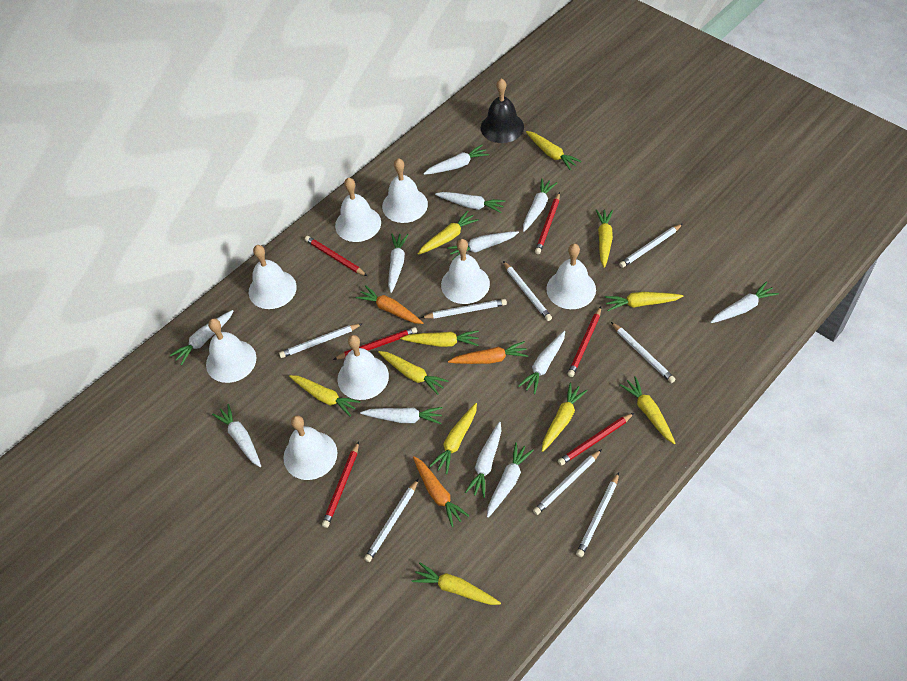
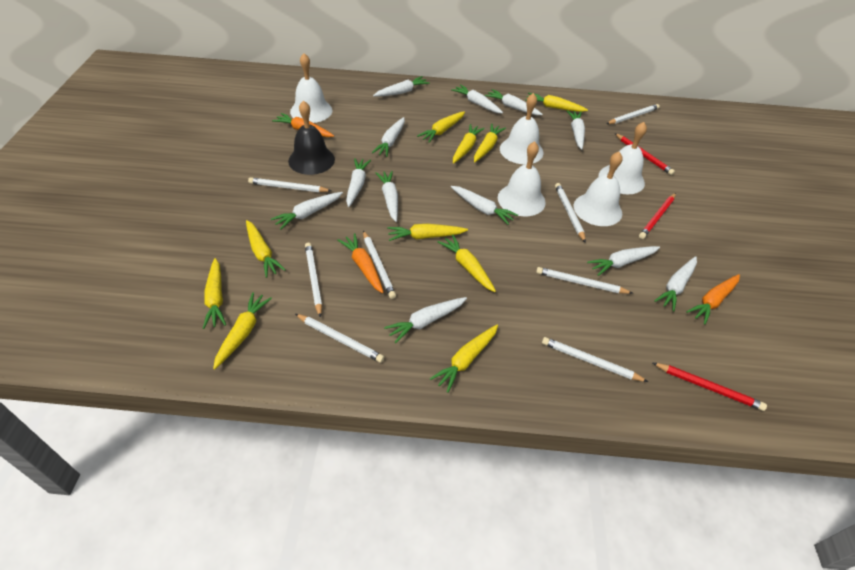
red pencil: [305,236,367,276] [322,441,359,528] [333,327,417,360] [535,192,560,254] [558,413,634,466] [567,307,601,377] = 6 -> [615,133,675,175] [639,193,676,239] [653,363,767,411] = 3
white bell: [206,318,256,383] [249,245,297,309] [283,415,337,480] [335,177,381,242] [337,335,389,400] [382,158,428,223] [441,239,490,304] [546,244,596,309] = 8 -> [290,53,333,123] [498,141,546,216] [500,93,543,164] [574,152,622,226] [599,122,647,194] = 5
yellow carrot: [289,375,361,417] [378,351,448,395] [400,330,479,347] [412,562,501,605] [418,210,479,255] [429,403,477,474] [526,131,581,170] [542,383,588,452] [596,209,613,268] [605,292,683,311] [619,376,676,444] = 11 -> [203,258,226,329] [213,292,272,370] [246,220,286,278] [387,224,468,241] [417,111,465,143] [430,325,498,393] [438,235,496,292] [453,124,485,164] [474,124,506,162] [525,93,588,112] = 10

